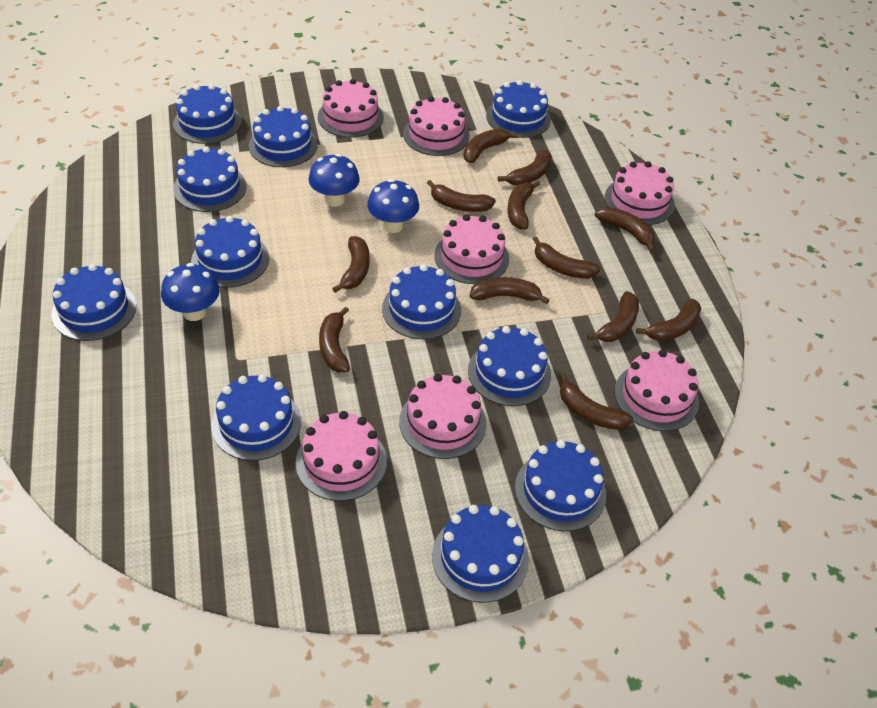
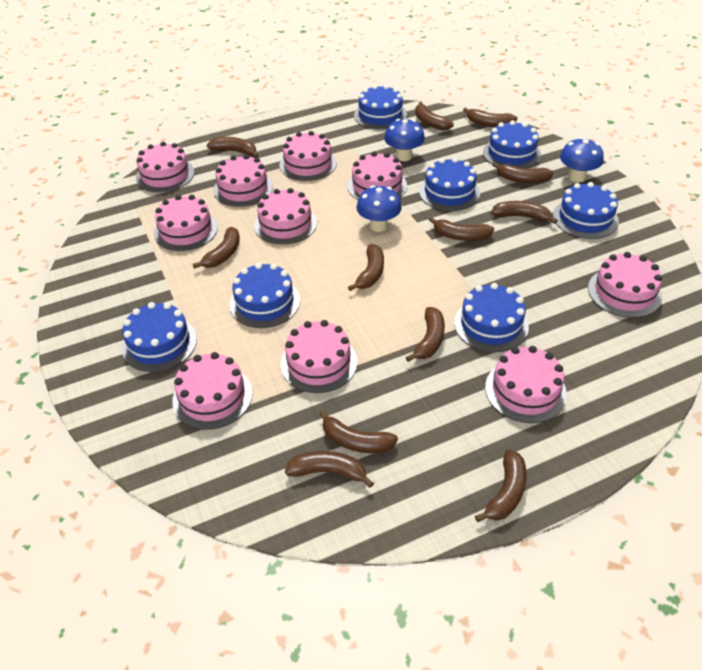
blue cake: [52,264,136,341] [173,84,242,144] [173,146,246,212] [191,216,269,288] [211,374,301,461] [249,106,318,167] [382,264,461,339] [432,505,529,603] [468,326,551,406] [486,80,551,138] [515,440,606,531] = 11 -> [122,302,197,372] [229,263,300,328] [354,85,407,129] [419,158,480,211] [454,283,529,352] [483,120,541,169] [553,182,619,239] = 7
pink cake: [296,411,387,501] [318,79,384,138] [399,374,487,459] [403,96,470,156] [434,214,509,284] [605,161,675,225] [615,350,699,431] = 7 -> [136,142,195,192] [154,195,218,251] [172,352,253,430] [213,154,273,207] [254,188,317,245] [279,131,337,181] [281,320,357,393] [347,152,407,200] [485,346,567,423] [588,252,662,318] = 10

